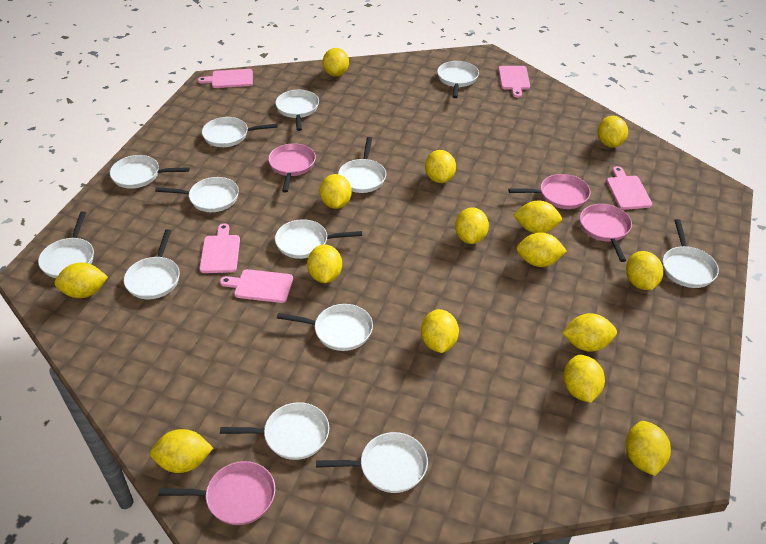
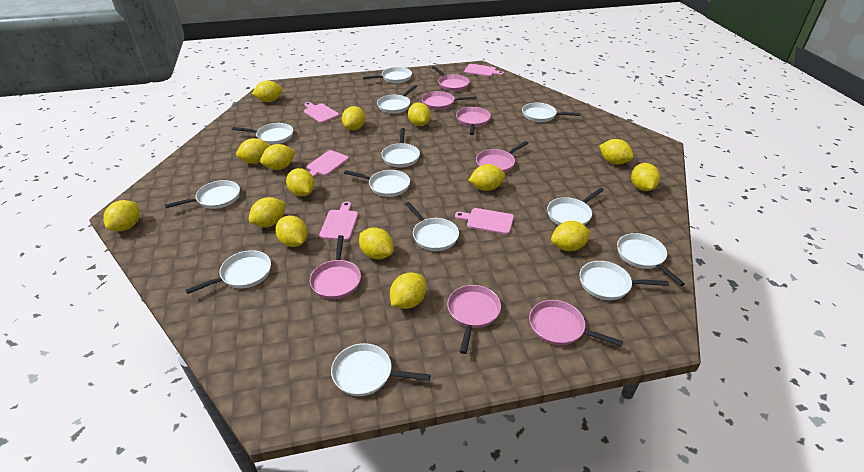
pink pan: [158,461,275,525] [268,143,316,192] [509,174,590,209] [580,204,632,262] = 4 -> [310,235,361,299] [422,91,477,110] [432,66,470,91] [447,285,501,354] [456,107,491,135] [476,141,528,173] [529,300,623,347] = 7

